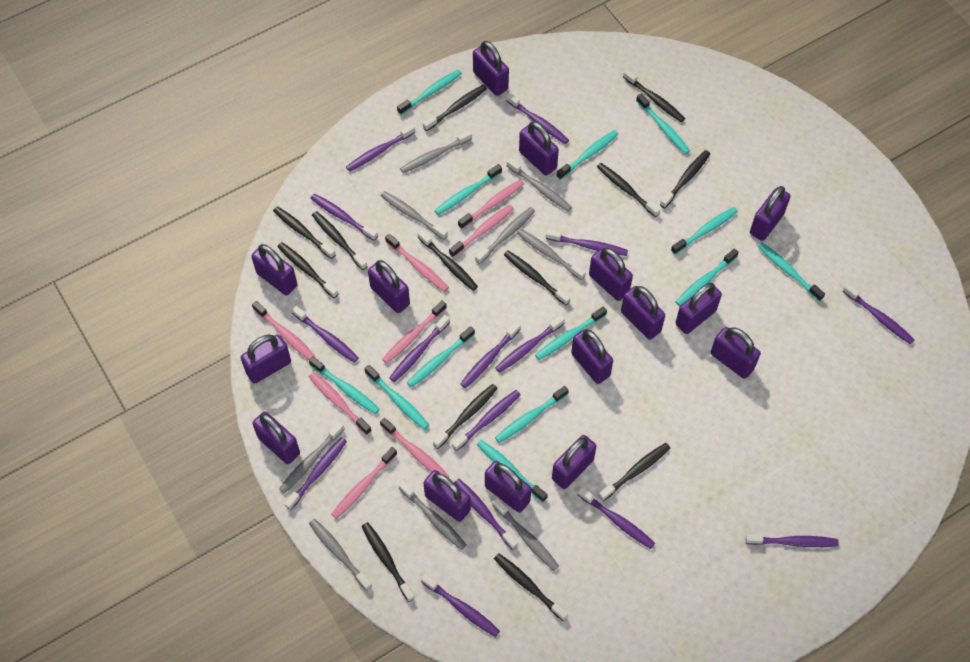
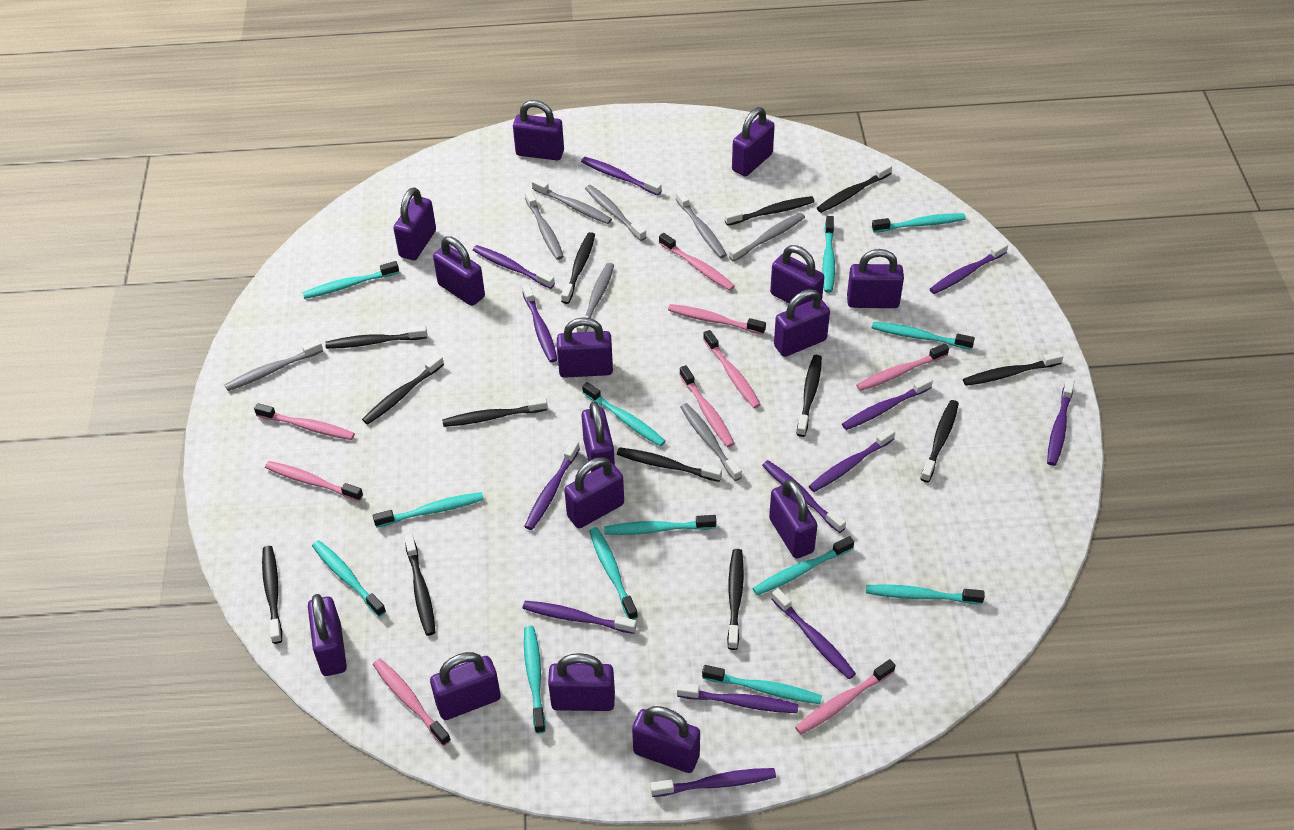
grey toothbrush: [279,422,344,494] [309,519,372,591] [381,191,448,240] [398,481,466,550] [400,130,472,173] [475,207,535,264] [492,498,559,571] [507,158,572,211] [517,229,586,280] = 9 -> [225,339,323,391] [525,190,564,260] [532,178,612,224] [576,263,614,332] [585,185,646,241] [676,190,727,258] [681,403,742,481] [729,213,805,262] = 8
pink toothbrush: [252,301,316,360] [309,372,372,435] [331,447,397,519] [380,418,449,478] [382,300,447,364] [385,234,449,292] [449,205,514,257] [458,179,524,229] = 8 -> [254,403,355,440] [265,461,363,501] [373,659,451,746] [659,233,735,291] [668,304,766,335] [679,365,735,447] [703,330,761,408] [795,659,895,735] [856,344,949,391] = 9
purple toothbrush: [284,437,347,510] [291,305,359,363] [310,194,378,241] [346,124,415,172] [389,315,450,382] [421,574,500,637] [452,390,521,451] [454,479,518,550] [460,322,521,388] [495,315,565,373] [506,92,569,144] [546,229,628,256] [578,487,655,549] [746,534,839,547] [843,283,914,344] = 15 -> [473,245,555,289] [522,284,558,363] [522,601,637,634] [524,440,580,530] [581,157,662,196] [650,768,776,797] [677,683,799,713] [762,460,846,533] [771,588,856,679] [809,428,895,492] [842,376,933,430] [930,242,1008,294] [1047,378,1075,466] = 13

